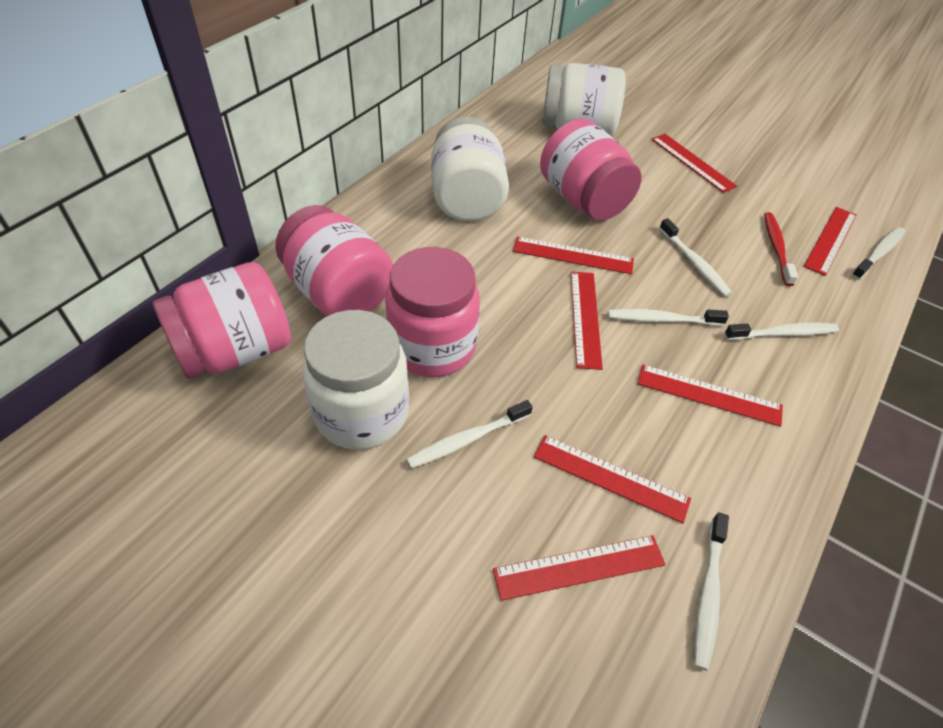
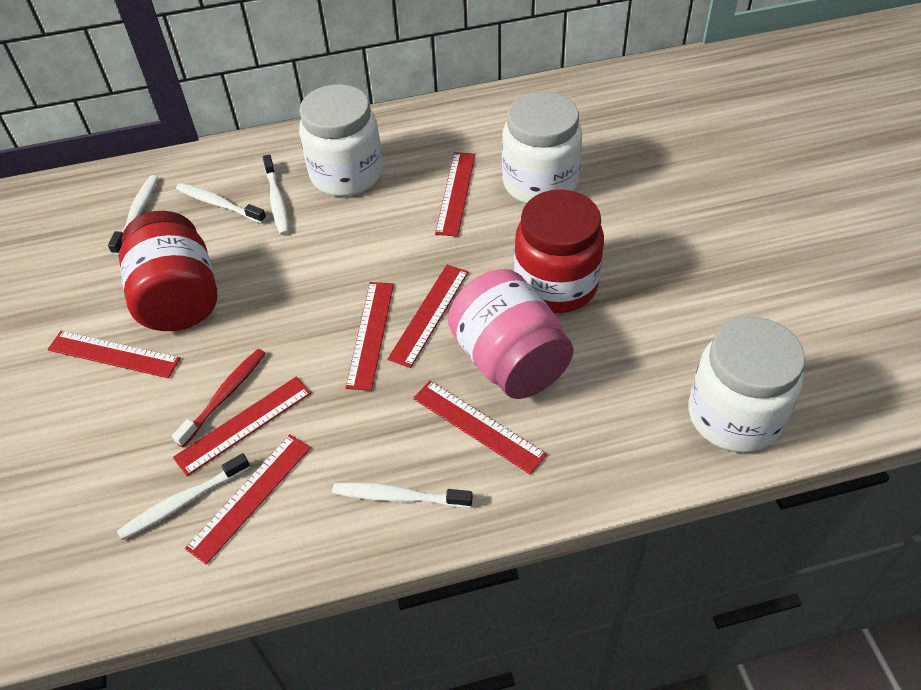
pink jar: [152,262,291,379] [275,205,393,316] [385,247,480,377] [540,119,642,221] = 4 -> [448,269,573,399] = 1
red jar: none = 0 -> [119,211,218,331] [514,190,604,313] = 2
white toothbrush: [406,400,533,468] [608,309,729,326] [659,218,732,297] [694,512,729,671] [725,323,839,340] [852,227,905,280] = 6 -> [108,175,158,255] [117,453,250,540] [176,183,266,223] [263,154,289,235] [332,483,473,508] = 5

